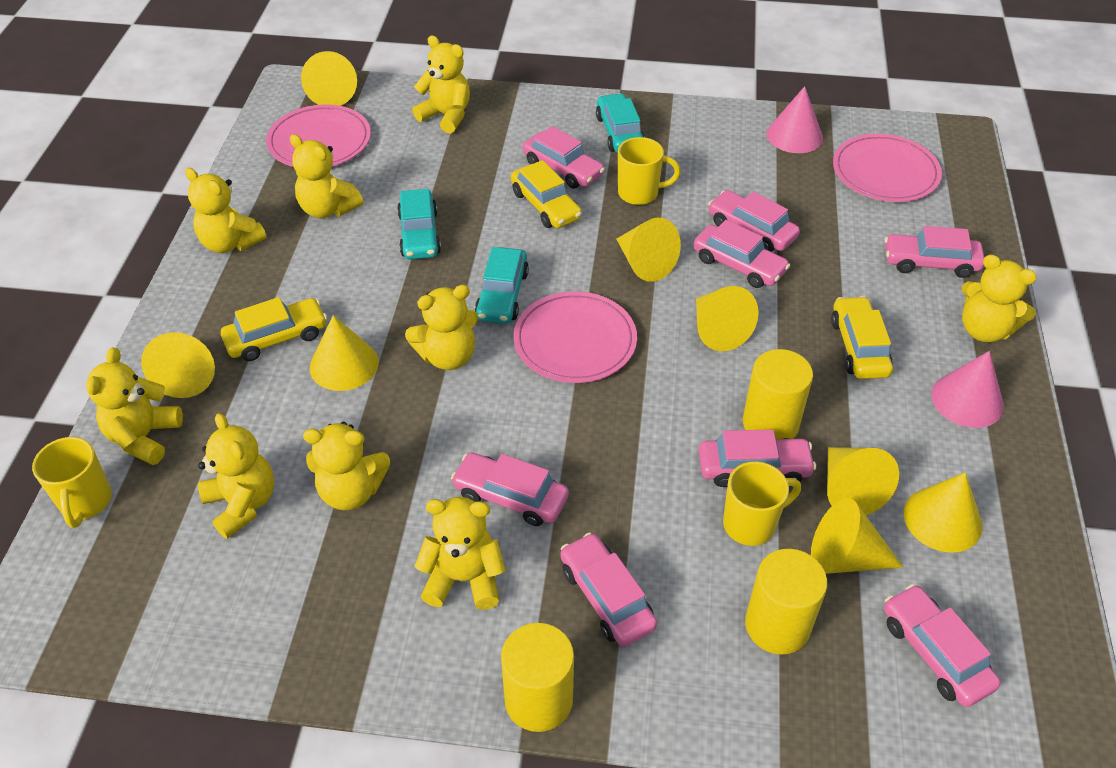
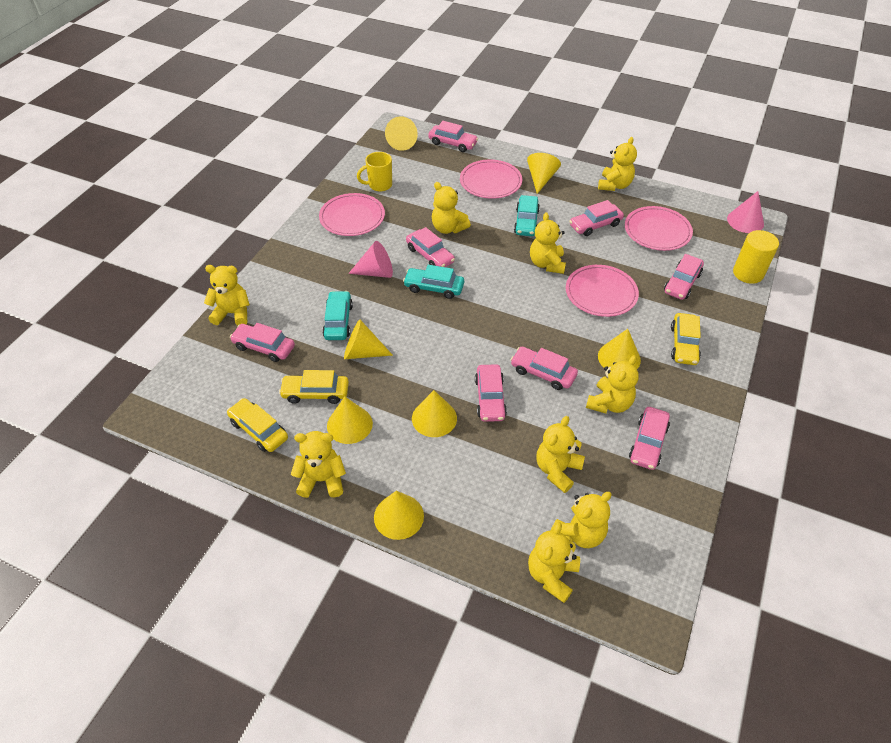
pink plate: [266,105,371,167] [513,291,637,383] [833,134,942,202] = 3 -> [319,193,385,236] [460,159,522,199] [566,265,639,317] [625,206,693,251] = 4
yellow cone: [141,332,215,398] [301,51,357,106] [310,315,379,391] [616,218,681,282] [696,286,759,351] [811,498,903,574] [827,447,899,515] [904,472,983,553] = 8 -> [327,396,373,444] [344,319,393,359] [374,491,424,540] [385,116,418,151] [412,390,457,437] [527,153,561,194] [598,329,641,369] = 7
yellow cylinder: [501,623,574,732] [743,349,813,439] [745,549,827,655] = 3 -> [733,230,779,284] = 1
yellow mug: [32,437,112,528] [618,137,681,205] [723,461,801,546] = 3 -> [357,152,392,192] = 1

